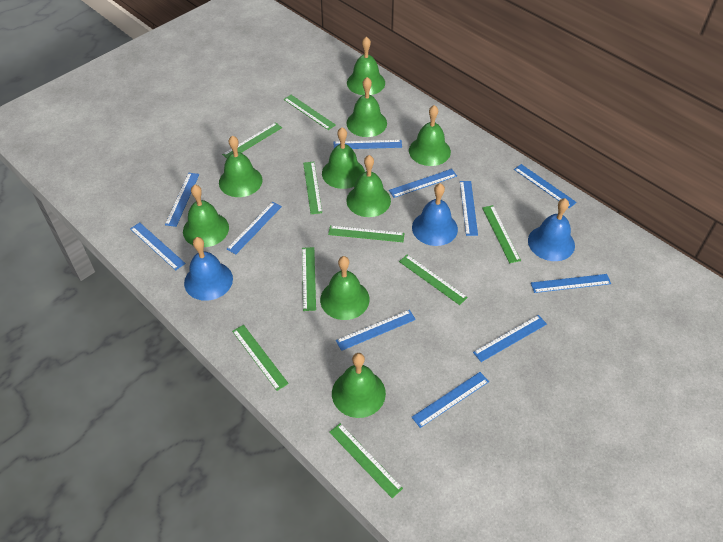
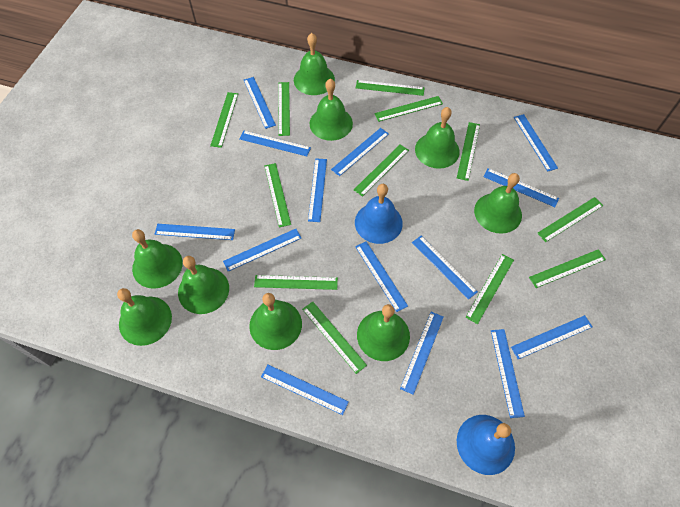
blue bell: [184,237,233,301] [412,183,458,246] [528,198,575,261] = 3 -> [355,184,403,244] [457,415,515,475] = 2
blue ruler: [130,222,186,270] [165,173,199,227] [227,202,282,254] [334,140,402,149] [336,310,416,351] [389,169,457,198] [411,372,489,428] [460,181,478,236] [473,315,547,362] [514,164,577,208] [531,274,611,293] = 11 -> [155,224,235,240] [223,229,301,272] [239,130,311,156] [244,77,276,129] [261,365,349,415] [308,158,327,222] [331,128,389,176] [355,241,408,312] [400,312,444,395] [412,236,478,300] [483,168,559,207] [491,329,525,418] [511,315,592,359] [514,114,558,172] = 14
green ruler: [222,122,282,158] [232,325,289,391] [284,95,336,130] [302,247,316,311] [303,162,322,214] [328,226,405,242] [329,423,403,498] [399,255,468,305] [482,205,521,263] = 9 -> [210,92,238,148] [254,275,338,290] [264,163,291,227] [278,82,290,136] [302,301,367,374] [354,145,409,197] [356,80,425,96] [374,96,443,122] [457,122,480,181] [465,254,514,324] [529,249,606,288] [537,197,603,242] = 12

